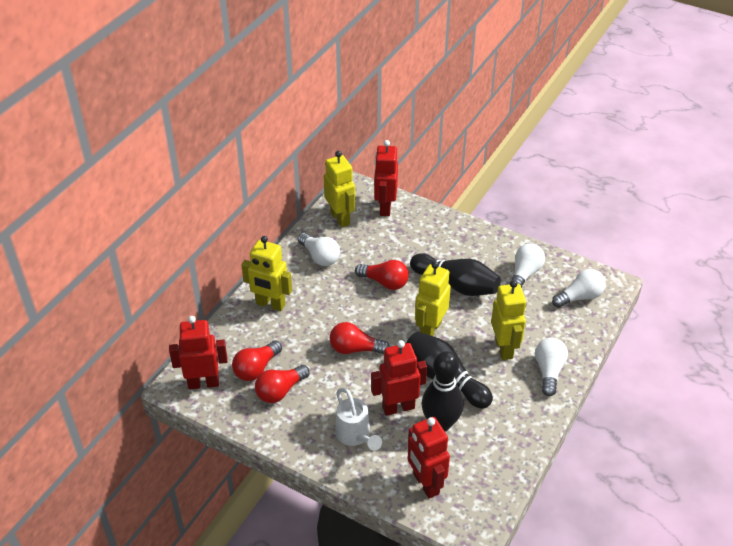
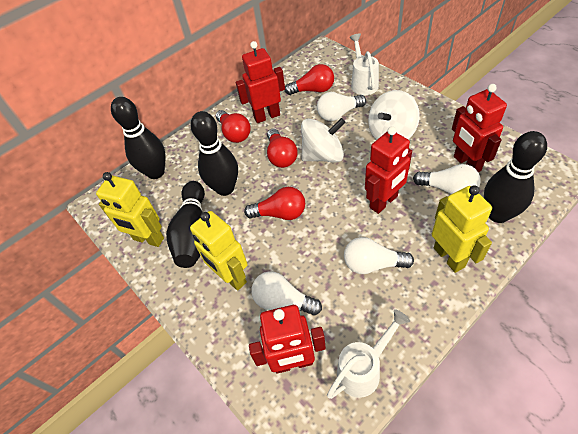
black bowling pin: [406,331,493,409] [410,253,501,296] [422,351,464,431] = 3 -> [111,97,166,179] [166,181,205,268] [191,111,238,196] [484,131,547,223] = 4
white spinning top: none = 0 -> [301,118,345,163] [368,90,420,140] = 2
white watering can: [335,388,382,451] = 1 -> [327,309,410,399] [350,34,379,95] = 2
yellow robot: [242,236,292,311] [324,151,355,228] [415,261,451,336] [491,280,526,360] = 4 -> [96,172,164,247] [190,211,248,291] [432,185,492,273] = 3

